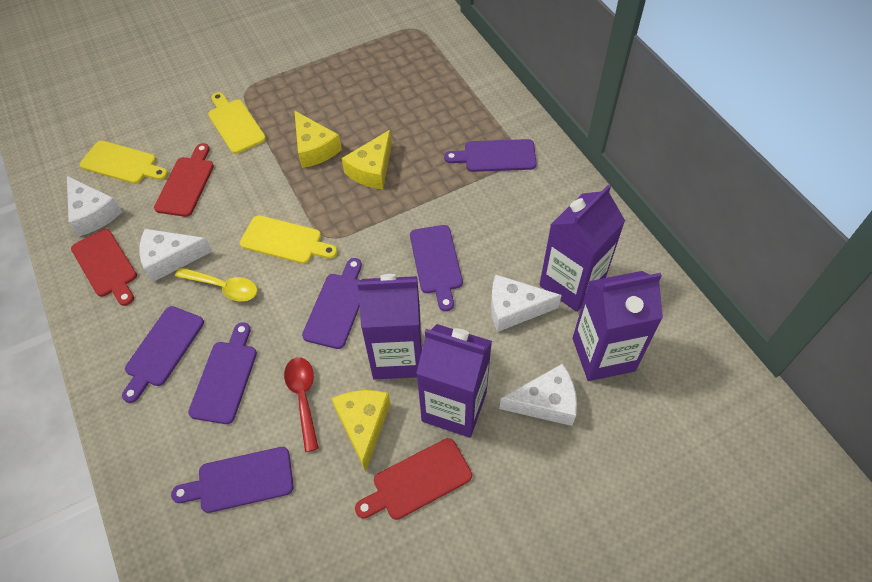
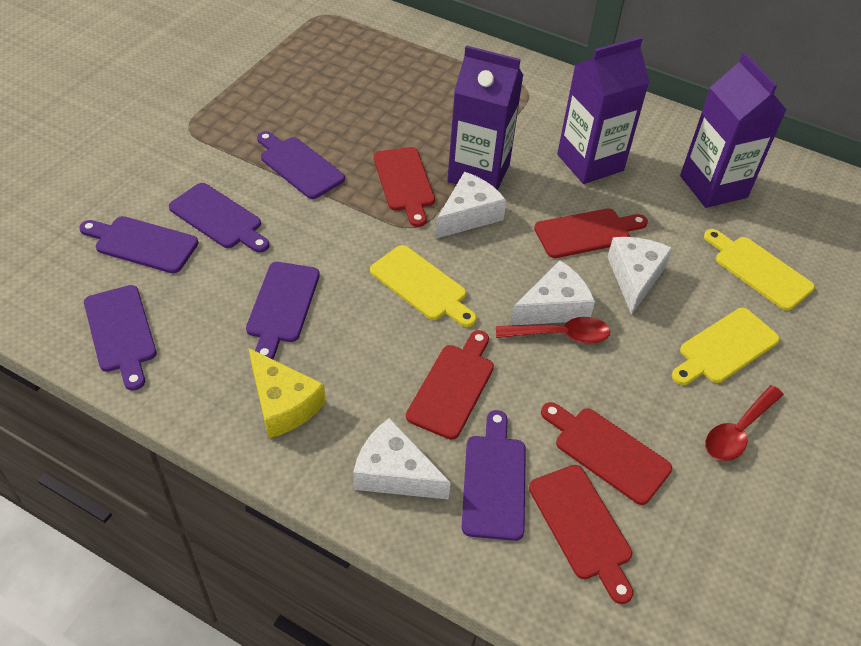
purple carton: [357,274,422,379] [416,324,492,438] [540,185,625,312] [572,271,663,381] = 4 -> [447,45,523,190] [557,37,649,184] [680,53,786,208] = 3
red cutting board: [71,229,137,306] [154,143,214,217] [355,438,472,520] = 3 -> [374,147,435,227] [406,330,494,440] [529,465,633,604] [534,208,648,258] [541,402,672,505] = 5
red spoon: [284,357,319,452] = 1 -> [496,317,610,344] [705,385,784,461] = 2
yellow cheese: [294,110,342,168] [331,390,391,472] [342,130,392,189] = 3 -> [249,348,326,439] = 1
yellow spoon: [175,267,258,301] = 1 -> none = 0

